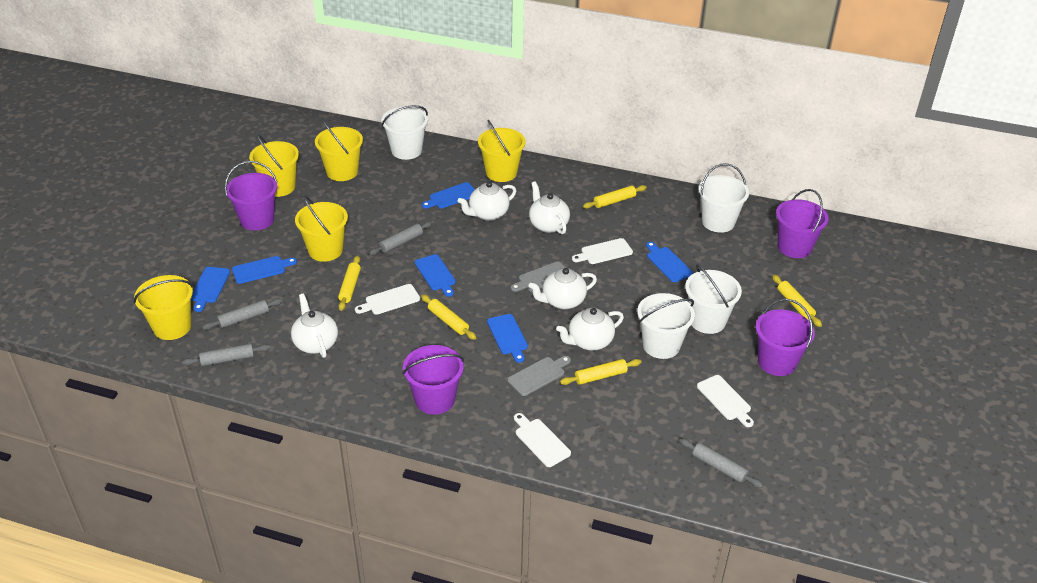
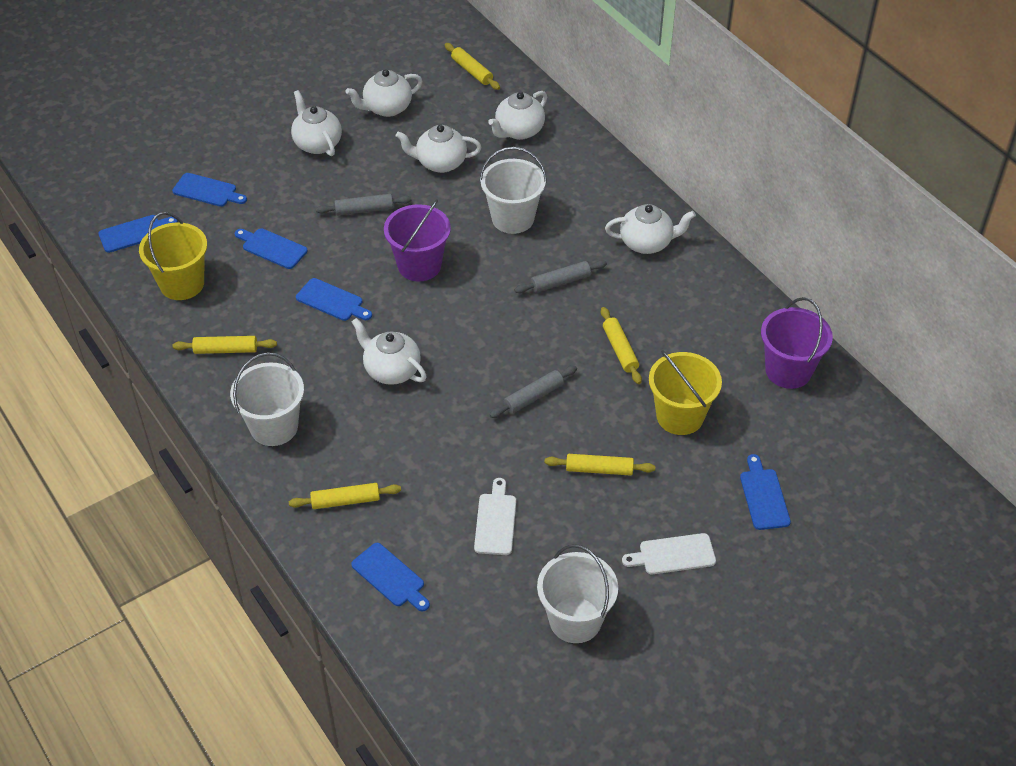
grey cutting board: [508,356,571,396] [511,261,566,292] = 2 -> none = 0
grey rolling pin: [182,343,271,366] [202,298,283,330] [369,221,433,255] [679,438,763,488] = 4 -> [316,194,412,215] [490,366,577,418] [514,260,607,294] = 3
purple bucket: [225,161,277,230] [402,345,464,415] [756,299,815,376] [776,189,829,258] = 4 -> [384,199,451,282] [761,297,833,389] = 2
white bucket: [381,105,428,160] [637,293,695,359] [685,264,742,334] [699,163,749,233] = 4 -> [230,352,304,446] [480,147,547,234] [537,544,618,643] = 3
white cutting board: [355,284,420,315] [514,413,571,467] [572,238,633,264] [697,375,754,427] = 4 -> [474,478,516,555] [622,533,716,574] = 2
white teapot: [291,293,338,358] [458,182,516,221] [529,181,570,234] [529,268,597,310] [556,308,624,351] = 5 -> [291,90,342,156] [346,69,423,117] [352,318,427,385] [396,125,481,173] [488,91,547,140] [605,204,696,254] = 6
yellow bucket: [134,275,193,340] [249,134,299,197] [295,196,348,262] [315,120,363,181] [478,120,526,182] = 5 -> [139,212,207,300] [649,350,722,435] = 2

